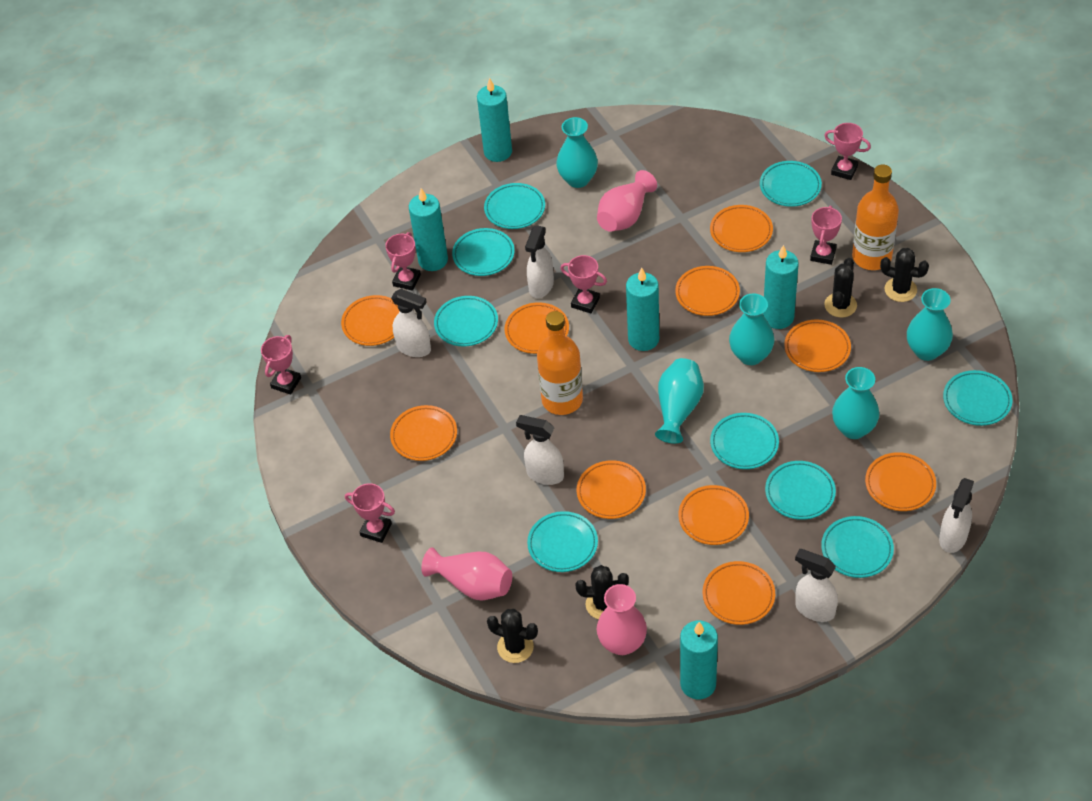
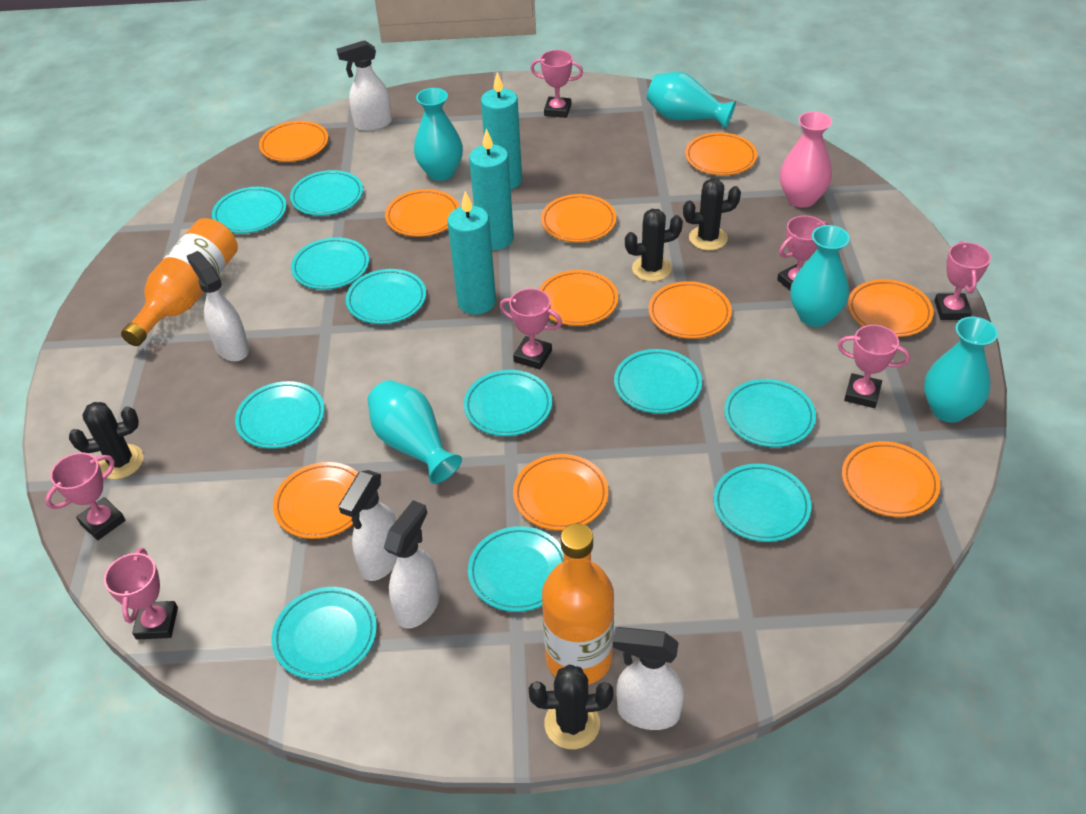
pink trophy: [261,335,301,395] [345,483,395,543] [385,232,421,291] [560,255,607,313] [810,206,842,265] [824,123,871,180] = 6 -> [45,453,126,540] [104,548,178,640] [500,288,562,370] [530,50,583,118] [777,215,829,290] [837,325,910,408] [934,241,991,320] = 7
pink vase: [421,547,512,600] [596,584,647,655] [597,170,657,232] = 3 -> [780,111,832,208] = 1
turquoise candle: [409,188,448,271] [477,78,512,162] [626,268,659,351] [680,621,718,699] [763,245,799,329] = 5 -> [447,191,496,315] [469,128,514,250] [481,72,522,190] = 3
turquoise plate: [434,296,498,347] [452,228,515,276] [484,183,545,229] [527,511,598,572] [710,413,779,469] [760,161,822,207] [765,461,836,520] [821,516,894,578] [943,370,1013,426] = 9 -> [212,187,287,234] [235,381,325,449] [271,587,377,680] [290,170,363,216] [291,237,369,290] [346,269,426,324] [464,370,552,436] [468,526,564,612] [614,349,702,414] [713,464,812,542] [724,379,816,447] = 11

